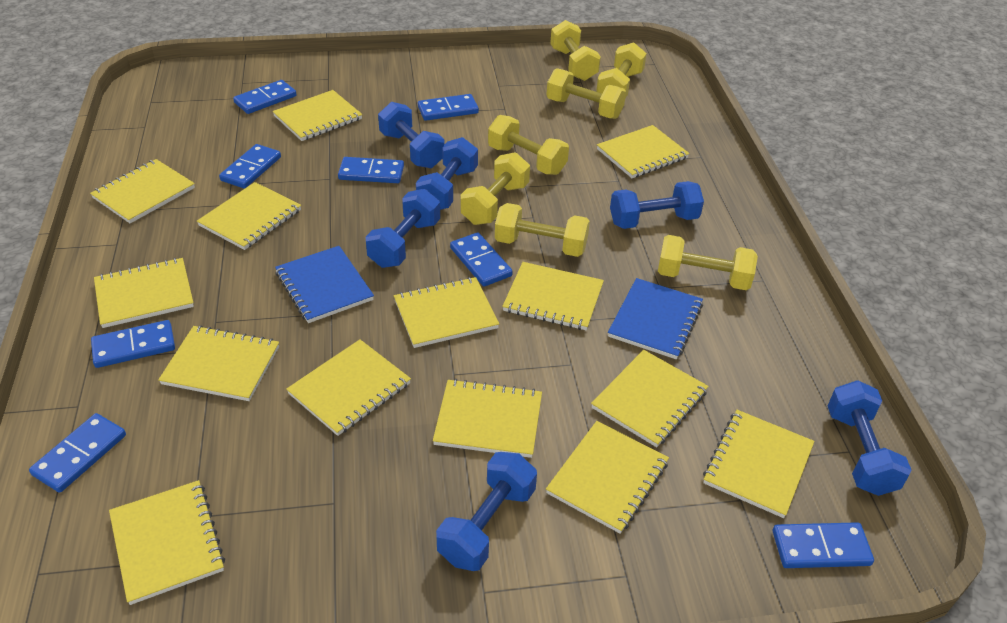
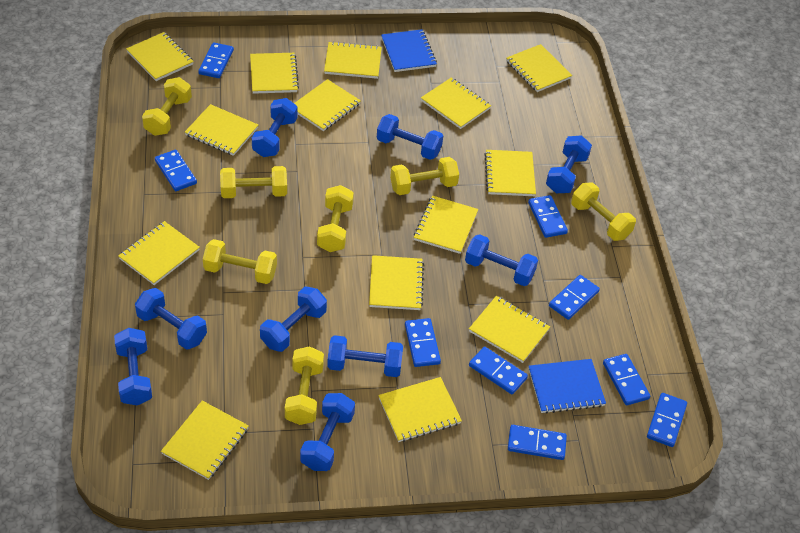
blue domino: [29,413,126,493] [91,320,175,368] [219,144,281,189] [233,80,297,114] [338,157,404,183] [418,94,479,121] [450,232,513,287] [773,522,874,568] = 8 -> [155,150,197,191] [198,42,234,78] [405,318,441,367] [469,347,528,394] [508,425,567,460] [528,195,568,238] [549,275,600,320] [603,354,650,405] [647,393,687,447] = 9
blue dumbbell: [365,189,440,268] [378,102,445,168] [416,137,478,210] [436,452,537,571] [610,181,704,229] [828,380,912,496] = 6 -> [114,328,152,406] [135,288,207,350] [252,98,298,157] [260,287,327,352] [300,393,355,471] [327,335,403,377] [377,114,443,160] [465,234,538,286] [546,135,592,193] = 9

